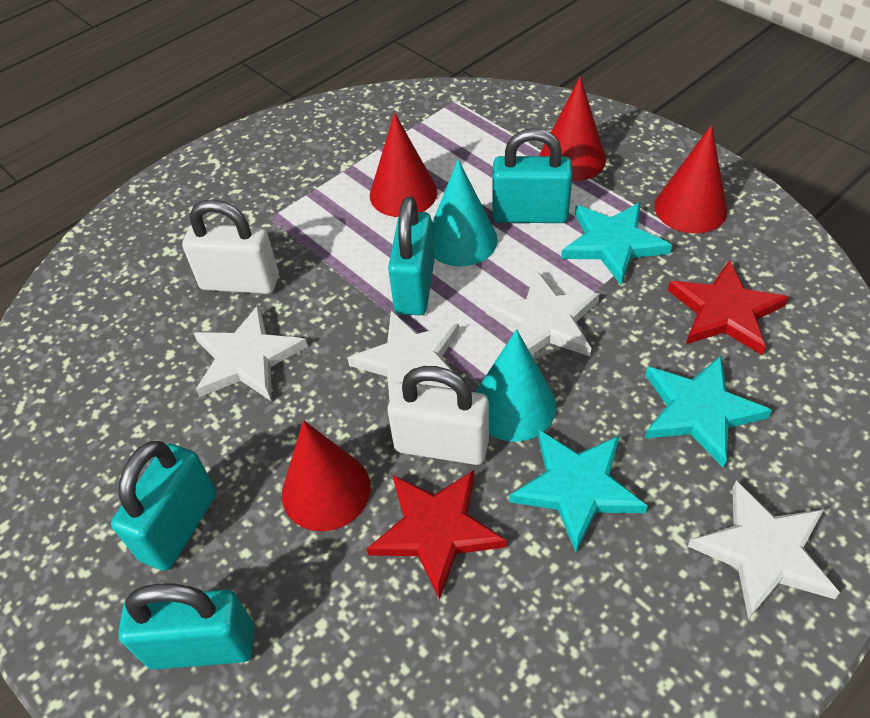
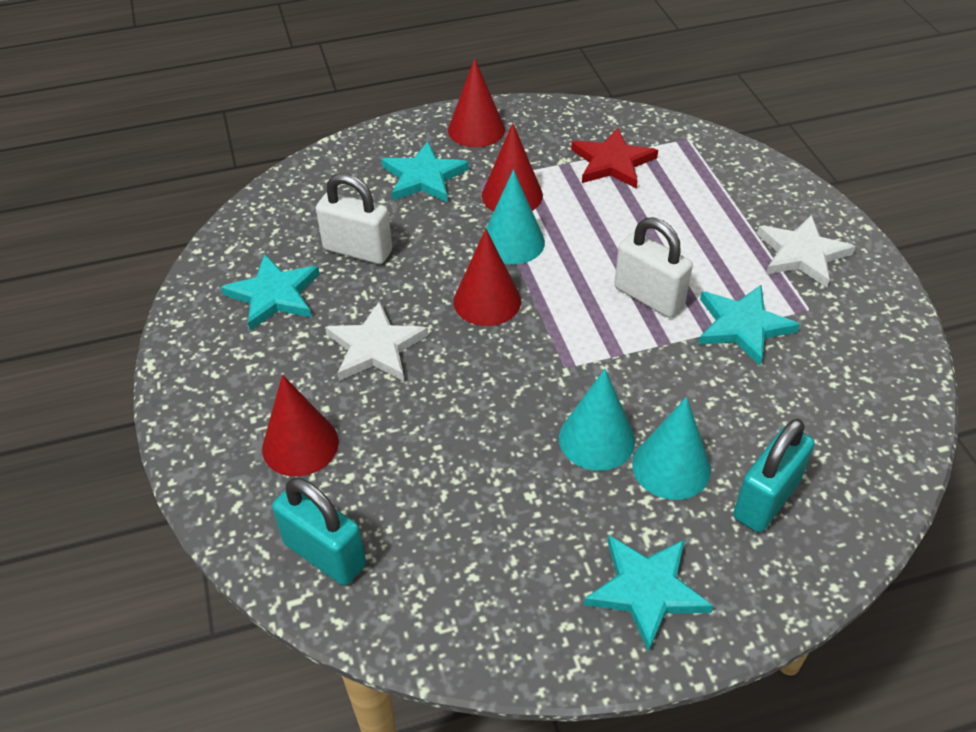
red star: [367,470,507,600] [668,260,789,355] = 2 -> [571,128,658,189] = 1
turquoise cone: [432,159,498,267] [476,329,556,441] = 2 -> [486,169,545,265] [559,369,635,471] [632,397,711,500] = 3
turquoise padlock: [111,441,216,571] [118,584,254,669] [388,196,435,315] [492,128,572,223] = 4 -> [272,477,366,585] [733,419,815,532] = 2
turquoise star: [509,430,648,552] [561,202,672,285] [644,356,772,468] = 3 -> [221,254,320,331] [381,141,469,202] [584,535,714,652] [698,285,800,366] = 4
white star: [194,304,308,401] [348,311,459,401] [486,270,599,356] [688,481,840,619] = 4 -> [325,301,428,381] [757,215,856,288] = 2

